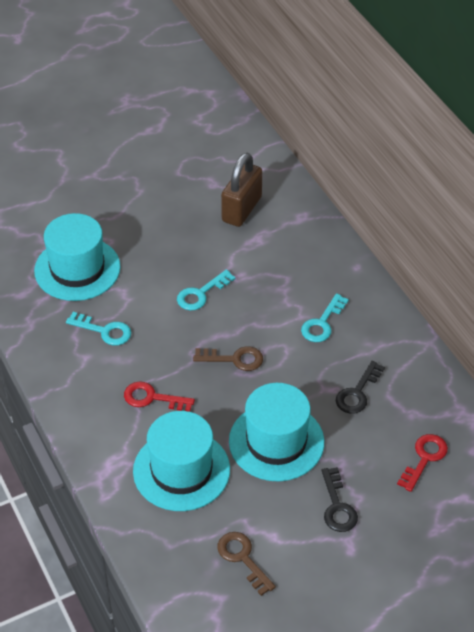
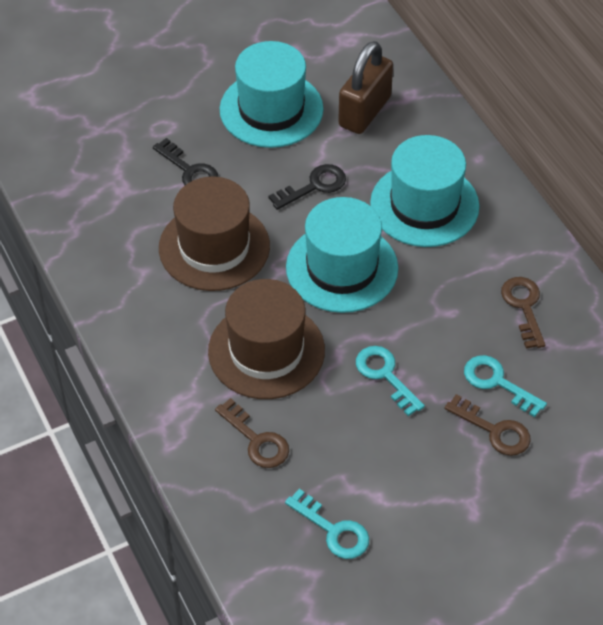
brown hat: none = 0 -> [159,177,270,291] [208,279,325,399] = 2
brown key: [193,346,263,371] [217,532,276,596] = 2 -> [215,398,289,468] [444,394,531,456] [501,277,545,349] = 3
red key: [124,382,195,412] [397,434,448,492] = 2 -> none = 0

